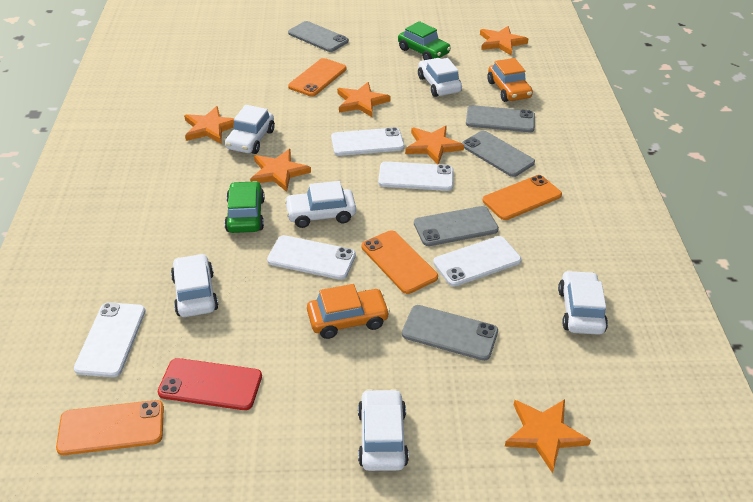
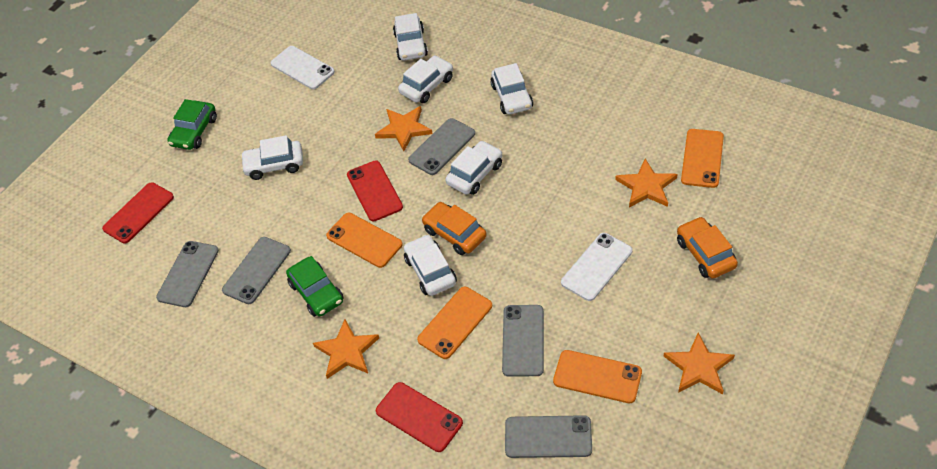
orange star: [184,106,234,144] [250,149,311,192] [337,82,391,118] [405,126,464,165] [480,26,528,56] [505,399,591,473] = 6 -> [313,319,379,379] [375,106,432,151] [616,159,677,208] [664,333,735,394] = 4
red phone: [158,358,262,410] = 1 -> [102,182,174,243] [347,160,403,221] [376,382,463,452] = 3
white phone: [74,302,146,377] [267,235,356,280] [331,127,404,156] [378,161,454,191] [433,236,521,286] = 5 -> [271,46,335,89] [561,233,632,301] = 2

